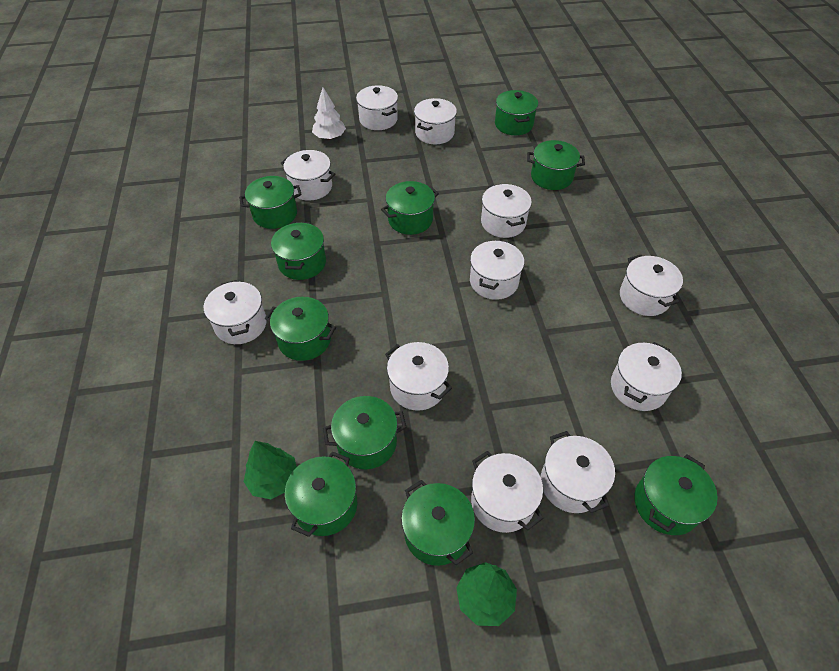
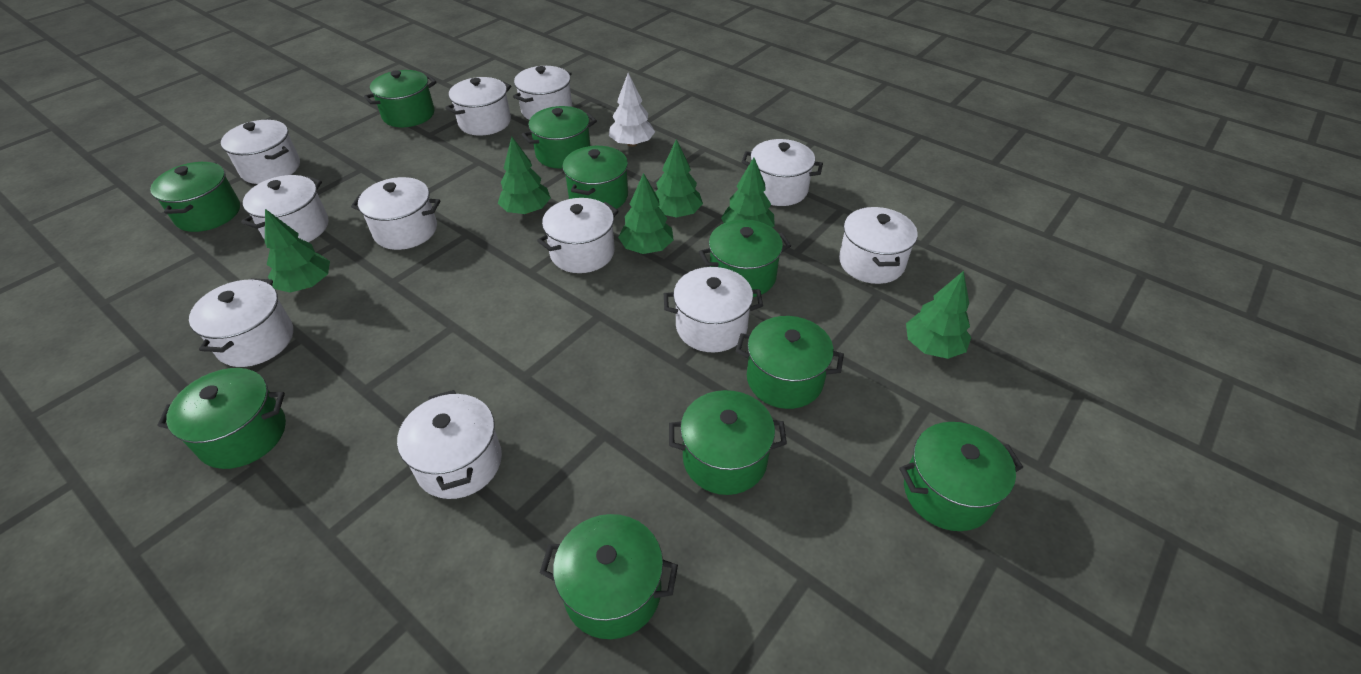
green tree: [244,441,297,499] [456,562,517,626] = 2 -> [265,209,330,293] [498,137,551,214] [618,173,674,254] [655,139,703,218] [721,157,775,228] [906,271,971,359] = 6

